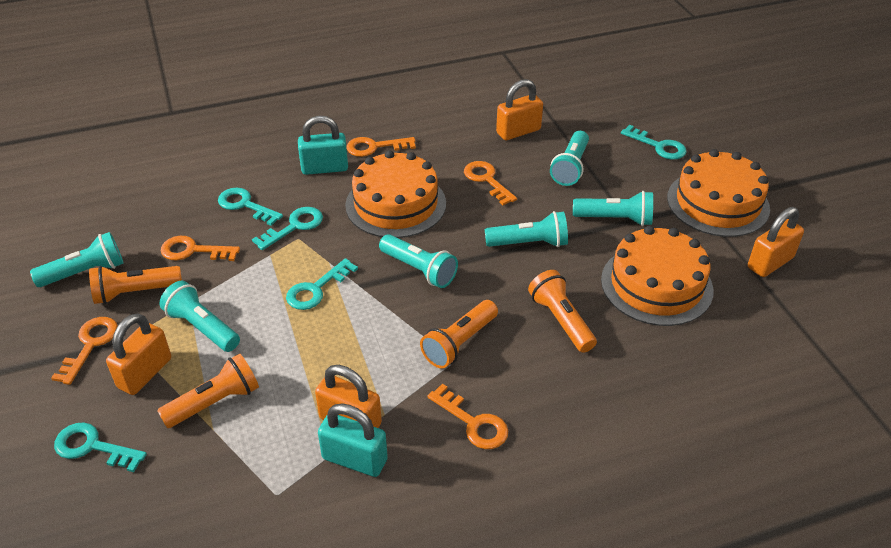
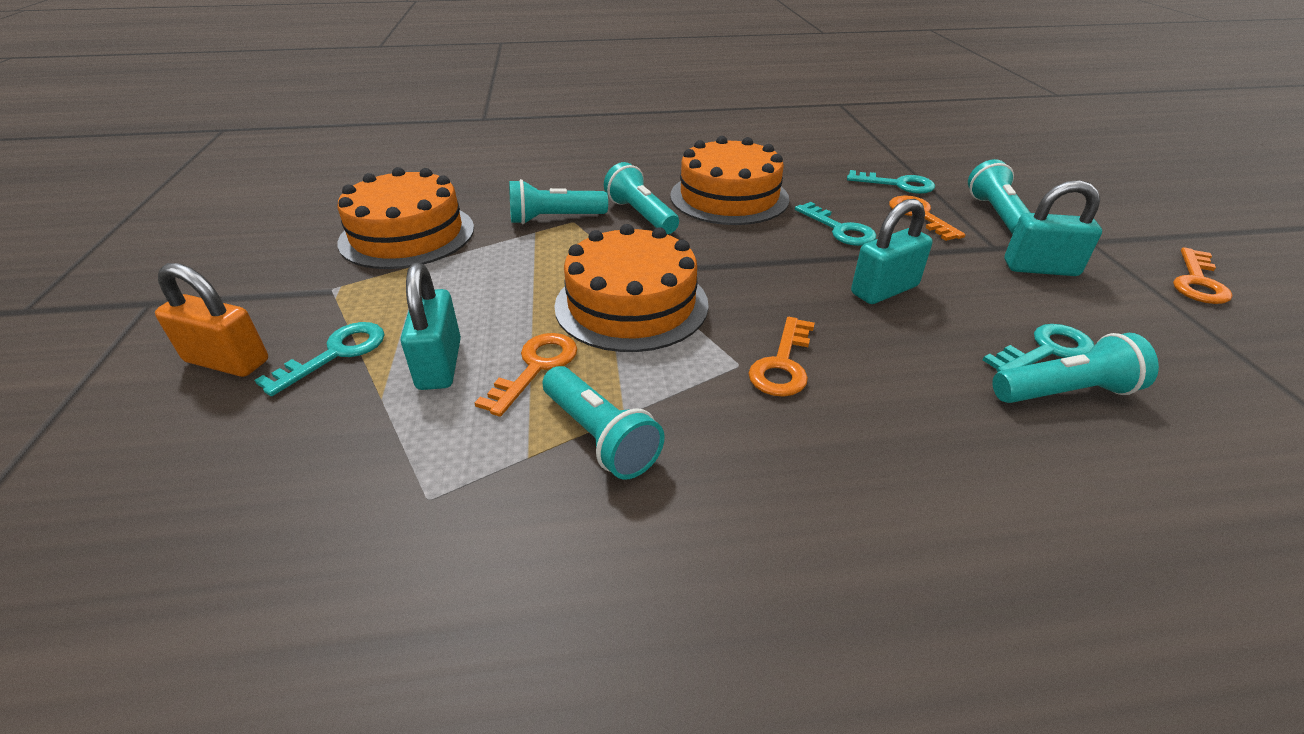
orange flashlight: [89,266,182,304] [157,354,259,428] [420,300,498,369] [528,270,597,353] = 4 -> none = 0
orange key: [51,317,118,385] [161,236,240,261] [347,137,416,157] [427,384,508,449] [464,161,517,205] = 5 -> [474,333,577,417] [748,317,815,397] [889,195,965,241] [1173,247,1232,304] = 4
orange padlock: [106,313,171,395] [315,365,382,428] [496,79,543,140] [748,207,804,277] = 4 -> [155,263,268,377] = 1
turquoise flashlight: [30,232,124,287] [159,281,240,352] [379,234,458,288] [485,211,568,247] [550,131,589,186] [573,191,653,226] = 6 -> [509,179,608,224] [542,366,665,479] [604,162,679,234] [968,159,1030,234] [992,333,1159,403] = 5
turquoise key: [54,422,147,472] [218,188,283,226] [252,207,323,250] [286,258,358,310] [621,125,687,160] = 5 -> [255,322,385,396] [795,202,877,246] [847,170,935,194] [983,324,1094,372] = 4
turquoise padlock: [298,116,348,175] [318,403,388,477] = 2 -> [401,263,461,390] [851,199,933,304] [1005,180,1102,276] = 3

